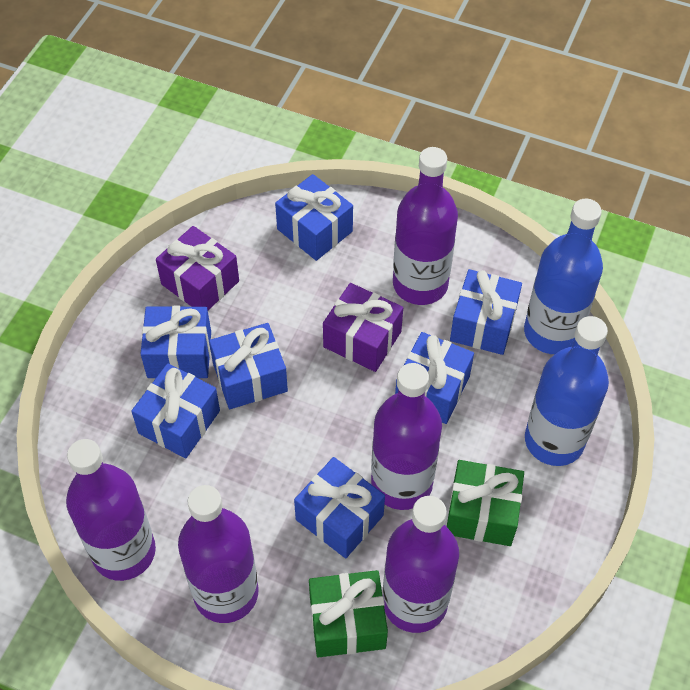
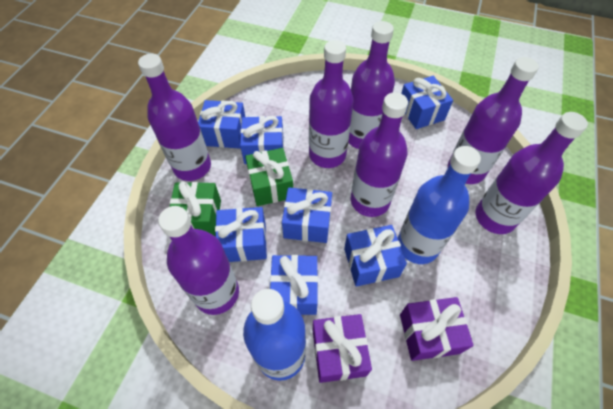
purple bottle: [66,439,156,581] [178,485,258,623] [371,363,442,510] [383,496,459,633] [393,147,458,305] = 5 -> [138,54,211,181] [158,206,239,315] [309,40,354,168] [348,21,395,149] [351,92,408,217] [448,57,539,184] [475,112,588,234] = 7

